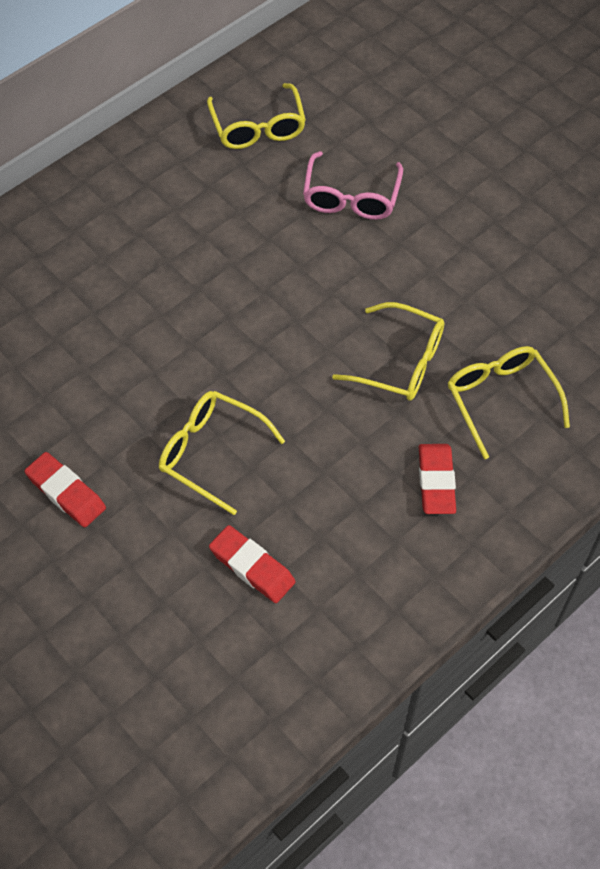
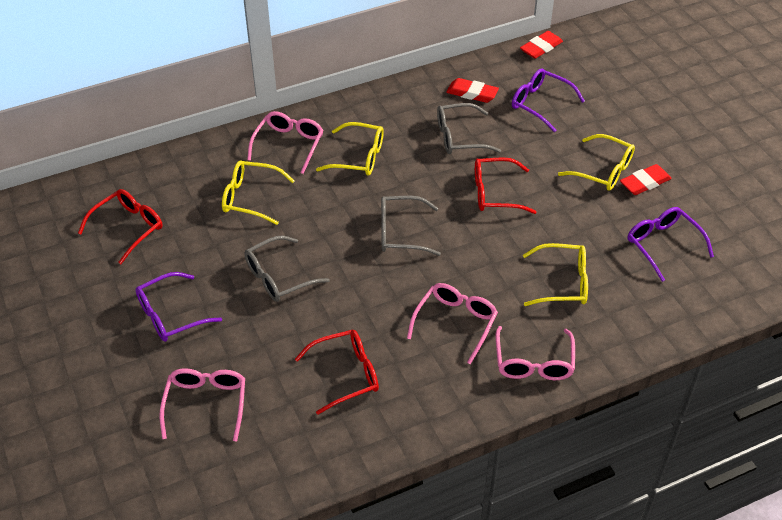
grey glasses: none = 0 -> [244,236,330,302] [381,196,441,256] [437,103,501,154] = 3
pink glasses: [303,151,403,220] = 1 -> [160,368,245,442] [247,111,323,174] [407,283,498,364] [495,326,575,380] = 4
purple glasses: none = 0 -> [135,272,222,342] [512,68,585,132] [627,207,714,282] = 3
red glasses: none = 0 -> [78,189,162,264] [295,330,379,415] [475,157,537,214] = 3

